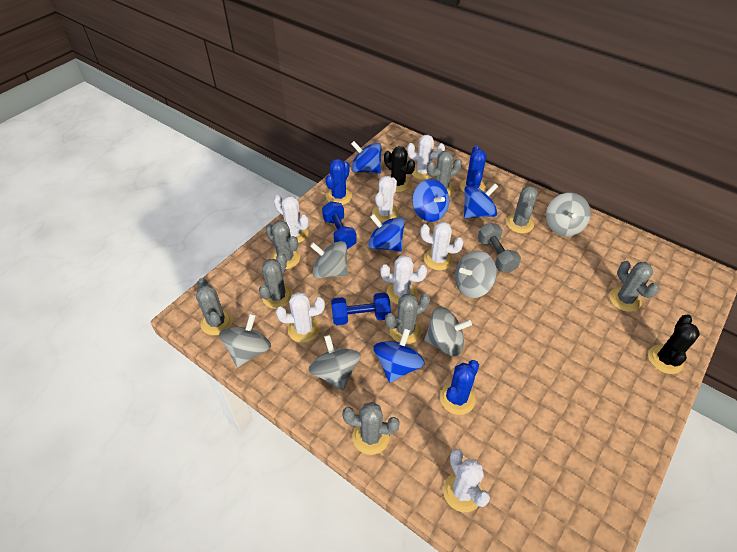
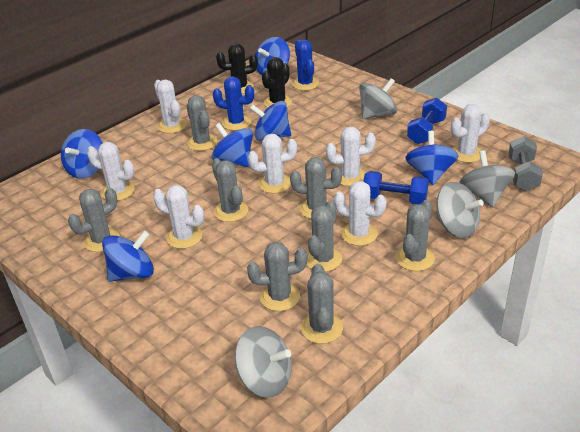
blue cactus: [326,159,352,205] [440,360,479,415] [460,146,486,192] = 3 -> [213,76,254,131] [292,40,319,91] = 2
blue spinning top: [351,141,382,174] [368,214,405,252] [373,328,425,383] [412,179,449,222] [464,183,498,219] = 5 -> [61,129,103,179] [102,231,154,282] [211,123,253,167] [249,101,291,141] [255,37,290,75] [405,131,459,185] = 6
grey spinning top: [219,314,271,368] [308,335,361,391] [310,241,348,279] [424,307,472,357] [455,251,497,298] [546,193,591,236] = 6 -> [235,326,292,398] [359,78,397,119] [435,182,484,238] [459,150,515,208] = 4

